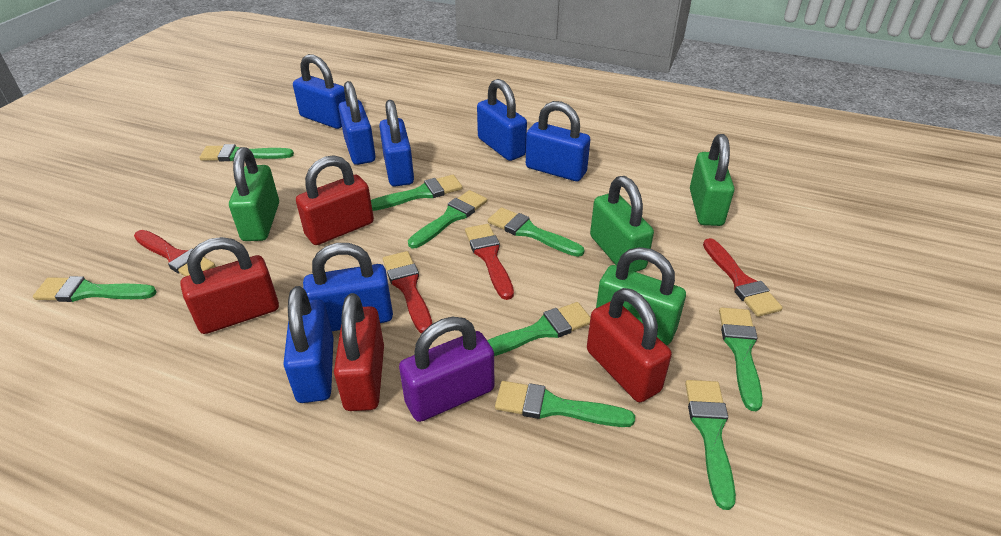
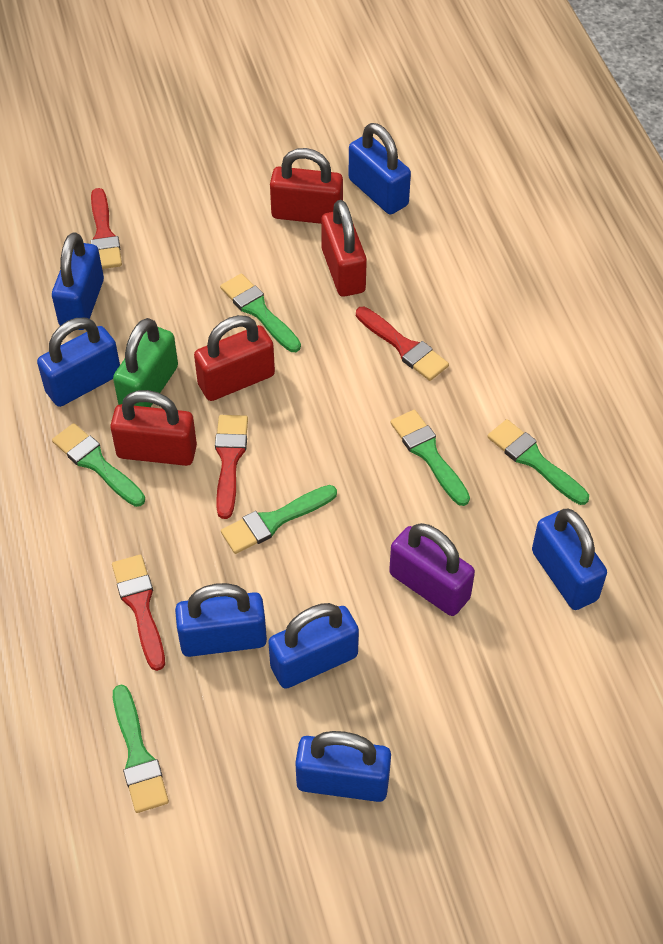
green brush: [33,276,157,302] [199,144,294,161] [371,175,462,211] [408,190,487,248] [487,302,591,356] [488,207,584,257] [495,381,635,427] [685,380,736,510] [719,307,763,411] = 9 -> [52,423,145,507] [113,684,169,813] [220,273,301,352] [221,485,337,554] [390,410,470,506] [487,419,589,505] = 6
green padlock: [229,147,279,241] [590,176,654,272] [596,247,686,345] [690,134,734,226] = 4 -> [113,318,178,407] = 1

